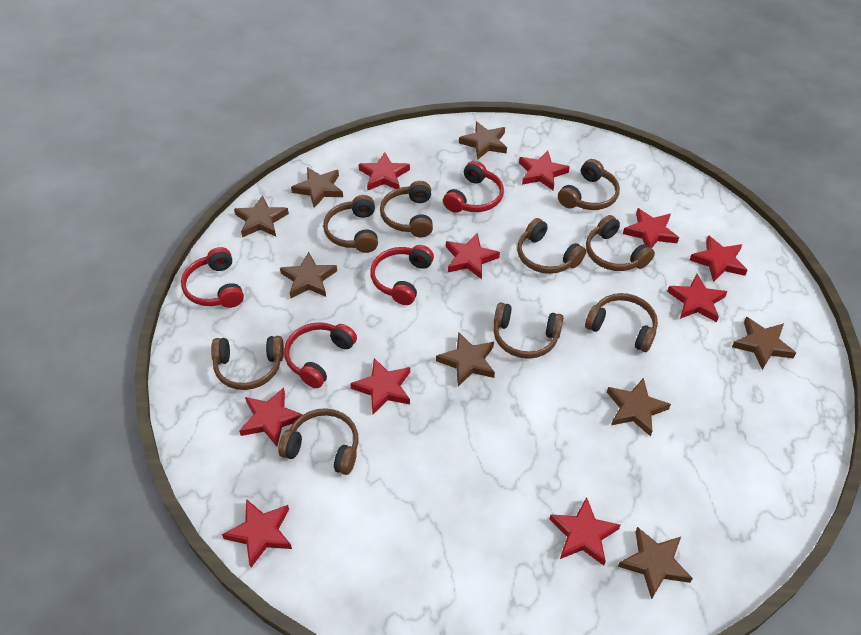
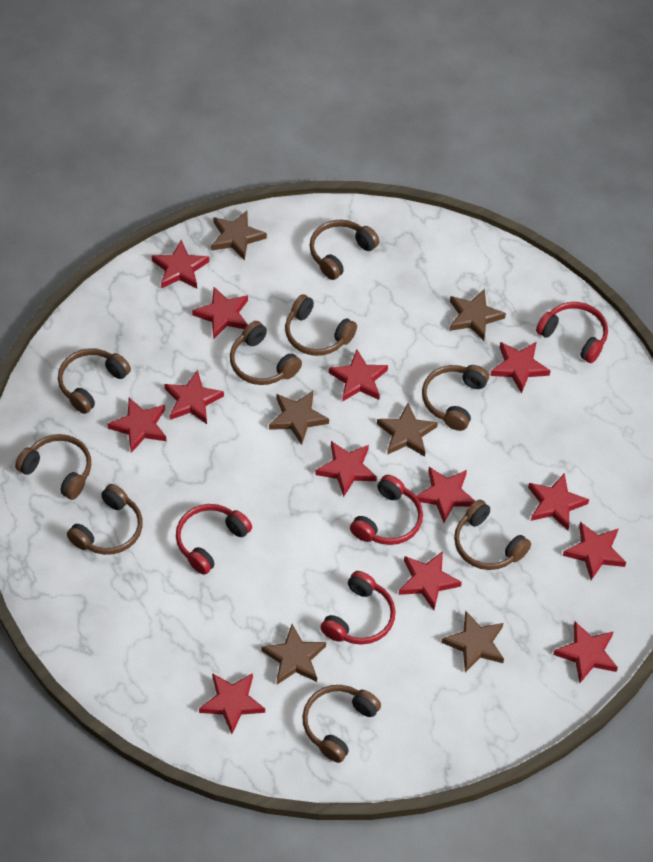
brown star: [234,195,289,237] [280,252,337,298] [291,167,343,208] [436,332,495,386] [459,121,507,159] [607,378,671,437] [618,527,693,599] [732,317,796,370] = 8 -> [211,211,267,261] [261,624,326,684] [269,391,329,445] [377,403,438,457] [442,611,504,673] [450,289,506,341] = 6
red star: [222,499,292,568] [239,388,303,447] [350,358,410,414] [359,152,410,190] [446,233,500,279] [519,151,570,190] [550,497,620,566] [623,208,679,248] [667,274,727,322] [690,235,748,282] = 10 -> [107,398,166,453] [152,240,209,289] [164,370,224,424] [192,287,248,339] [199,673,265,734] [315,441,377,497] [329,349,388,402] [399,551,462,610] [416,467,476,523] [490,342,551,394] [528,473,589,531] [553,621,618,683] [563,522,626,580] = 13

